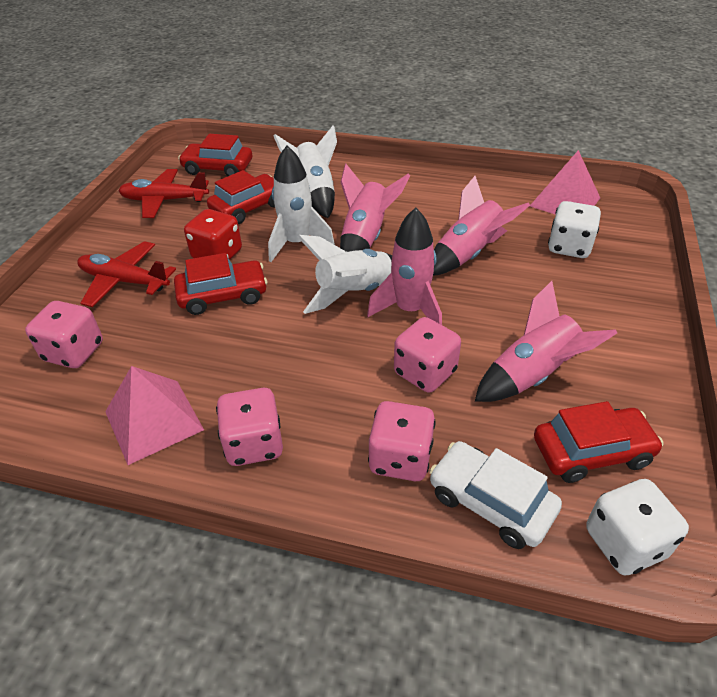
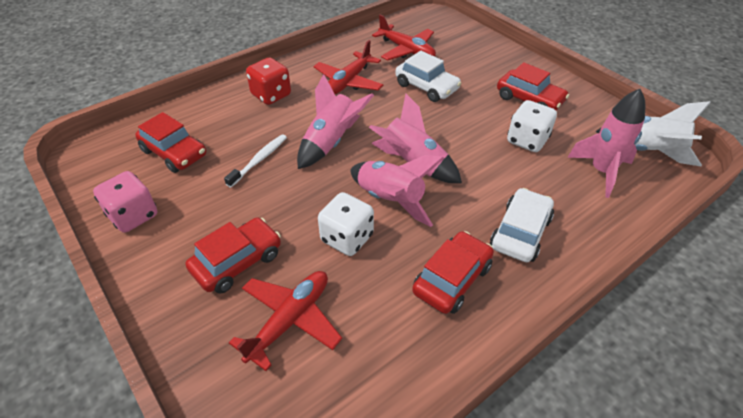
pink dice: [25,301,103,368] [216,388,283,466] [368,401,436,481] [394,317,461,393] = 4 -> [93,171,157,233] = 1
pink pyramid: [105,366,204,465] [530,150,600,215] = 2 -> none = 0
red plane: [77,241,176,307] [118,169,209,218] = 2 -> [229,271,342,371] [313,40,383,94] [372,14,436,60] = 3
white car: [429,441,562,549] = 1 -> [395,51,462,102] [490,188,554,262] = 2
white rocket: [268,146,335,262] [274,126,337,218] [298,235,392,314] = 3 -> [596,101,711,167] = 1
white toothbrush: none = 0 -> [224,134,287,187] = 1

